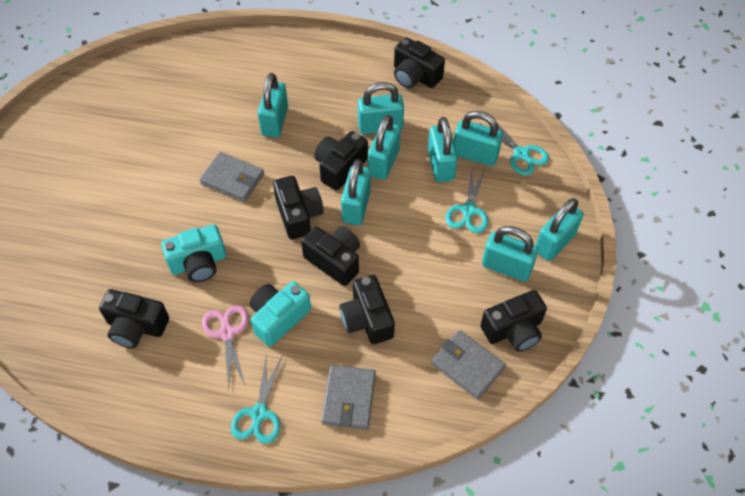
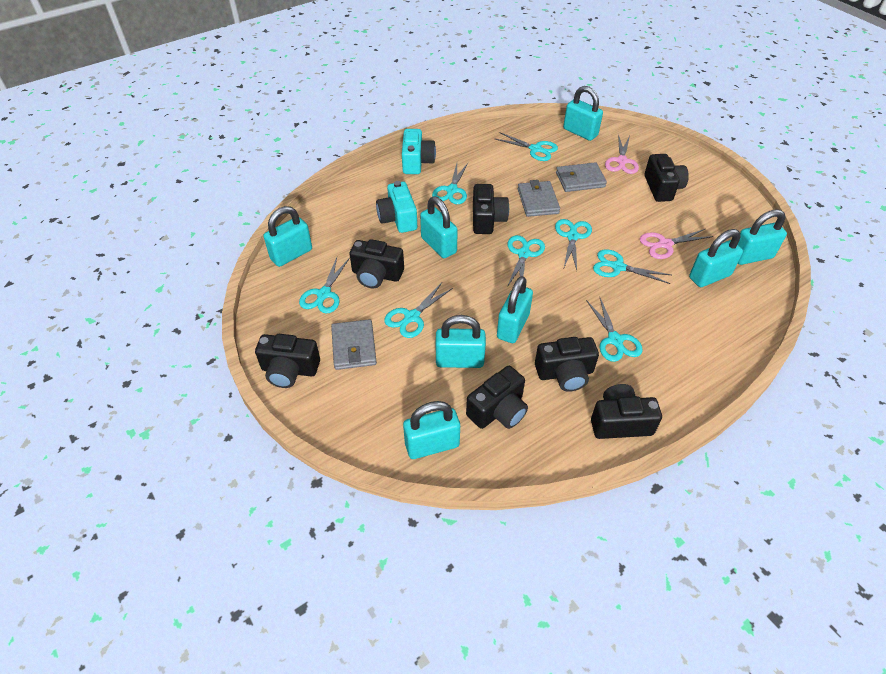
pink scissors: [202,305,248,390] = 1 -> [605,134,639,174] [640,229,713,259] = 2
turquoise scissors: [231,353,283,444] [445,167,488,233] [480,123,549,176] = 3 -> [299,257,350,313] [384,283,453,338] [432,162,469,204] [495,132,558,161] [507,235,545,287] [555,219,592,270] [586,298,643,362] [593,249,671,284] = 8

